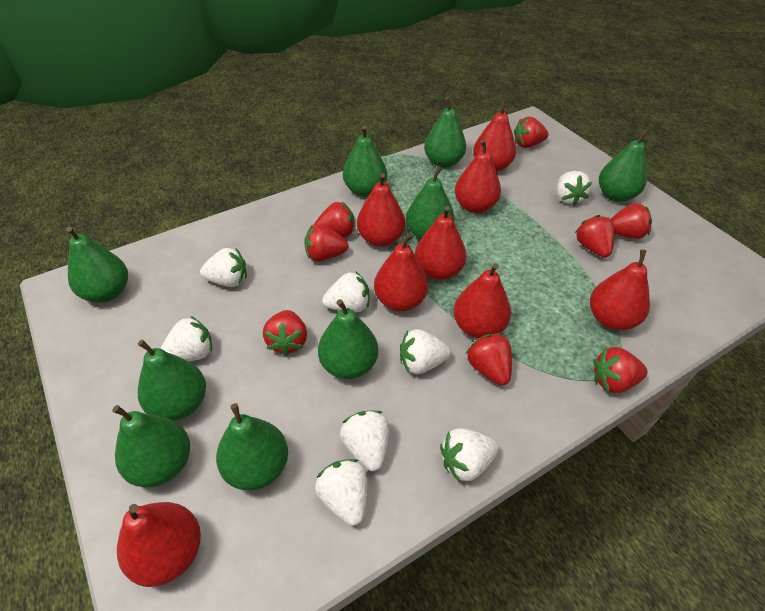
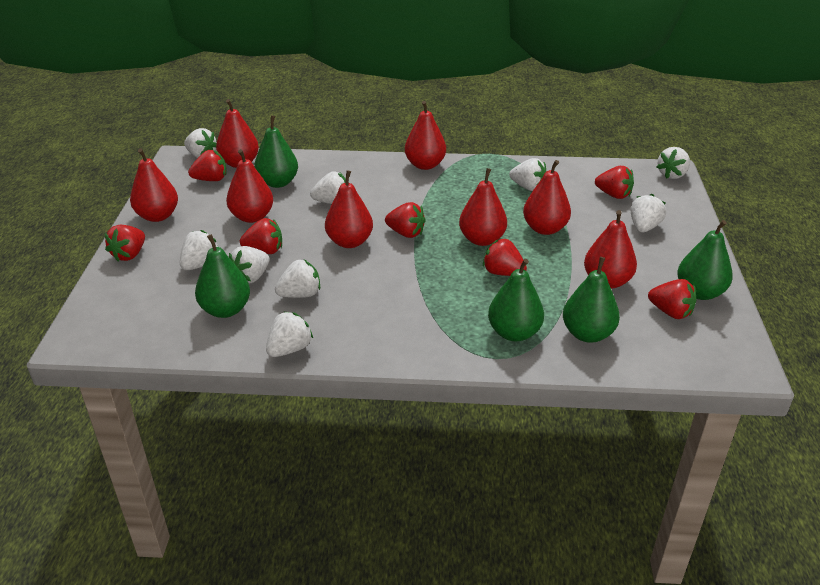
green pear: [66,227,128,303] [112,405,190,488] [138,339,206,421] [216,403,288,491] [318,299,378,379] [343,125,387,197] [406,166,455,240] [424,97,466,168] [599,129,649,202] = 9 -> [195,234,250,318] [254,115,298,188] [488,259,544,341] [563,257,620,343] [677,220,733,300] = 5
red strawberry: [263,310,307,356] [304,224,348,261] [313,202,355,237] [466,333,512,385] [514,117,549,148] [575,215,615,258] [593,347,648,393] [610,203,652,239] = 8 -> [105,225,145,261] [188,150,227,181] [240,218,282,254] [385,202,426,238] [483,238,527,276] [595,166,634,199] [648,279,696,319] = 7
white strawberry: [161,316,212,361] [200,248,247,287] [315,459,368,526] [322,272,369,312] [340,411,389,471] [400,329,451,374] [440,428,499,483] [557,171,592,206] = 8 -> [180,230,219,270] [184,128,217,158] [229,246,270,284] [266,311,313,357] [275,259,320,298] [310,171,346,204] [509,158,547,191] [631,194,666,233] [657,147,690,179] = 9

